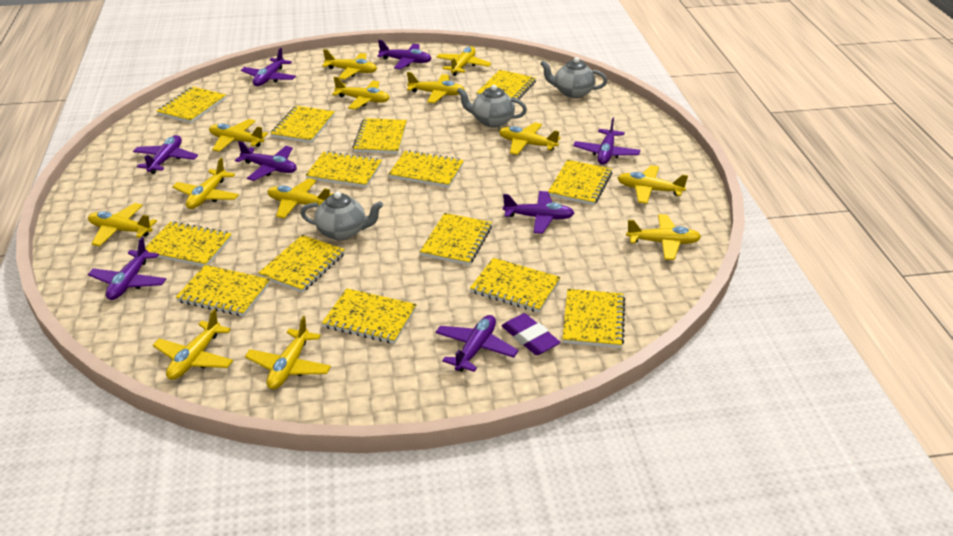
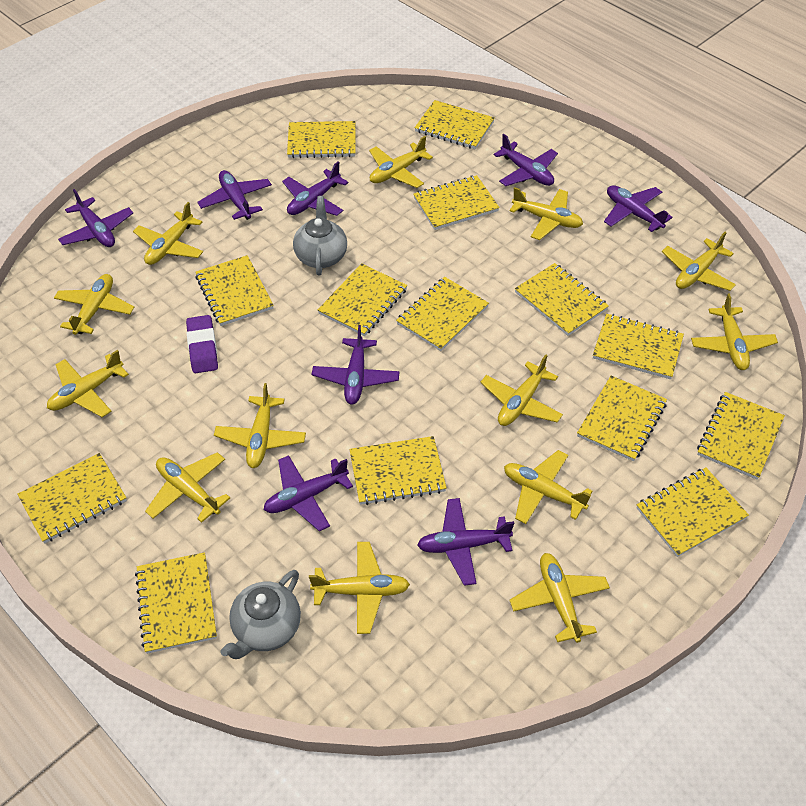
grey teapot: [300,192,383,240] [457,85,527,127] [540,57,607,98] = 3 -> [221,570,301,659] [293,196,347,275] = 2

